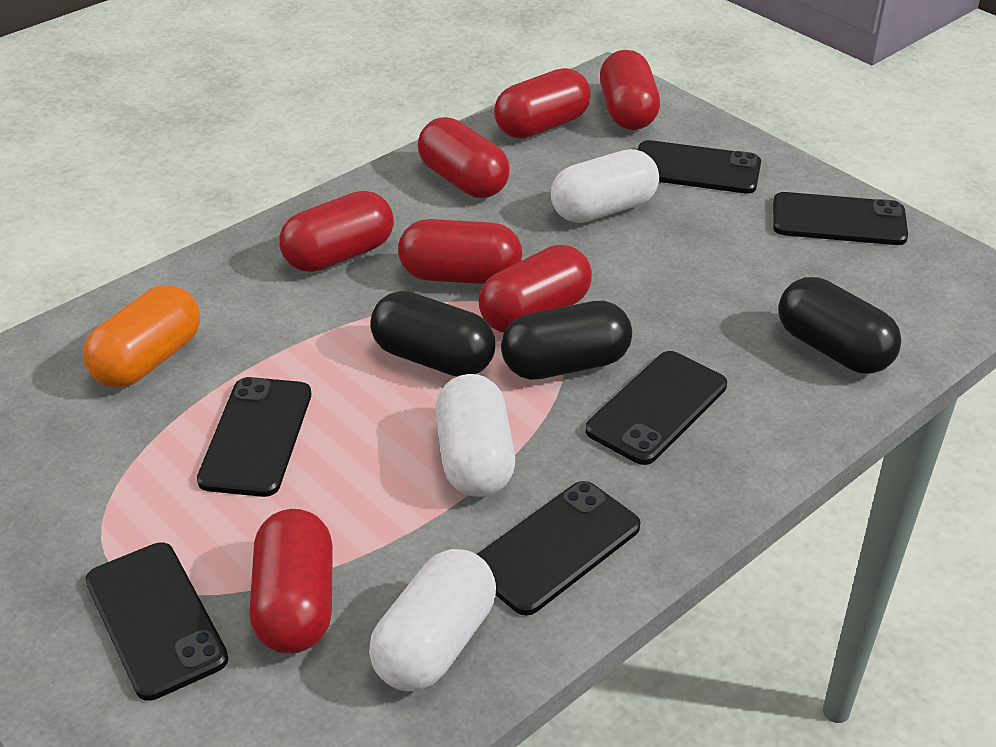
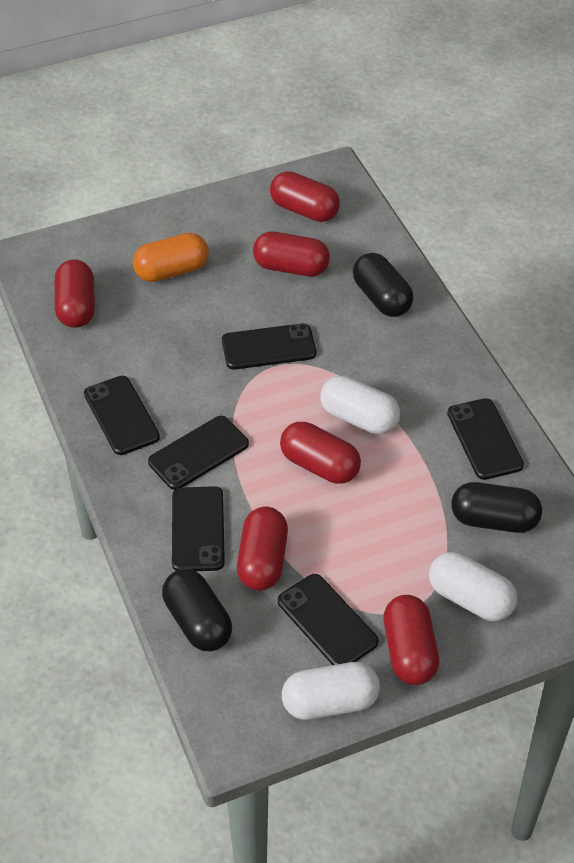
red capsule: [249,509,333,654] [279,191,394,272] [398,219,522,284] [418,117,510,198] [479,245,592,333] [494,68,591,138] [600,50,660,130] = 7 -> [55,260,95,328] [237,507,288,591] [253,232,330,276] [270,171,340,222] [280,422,361,484] [383,595,439,685] = 6

